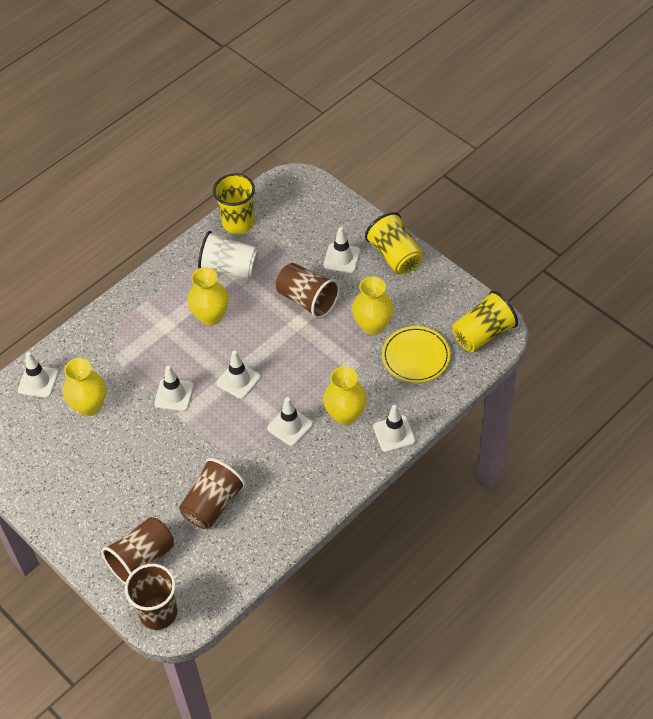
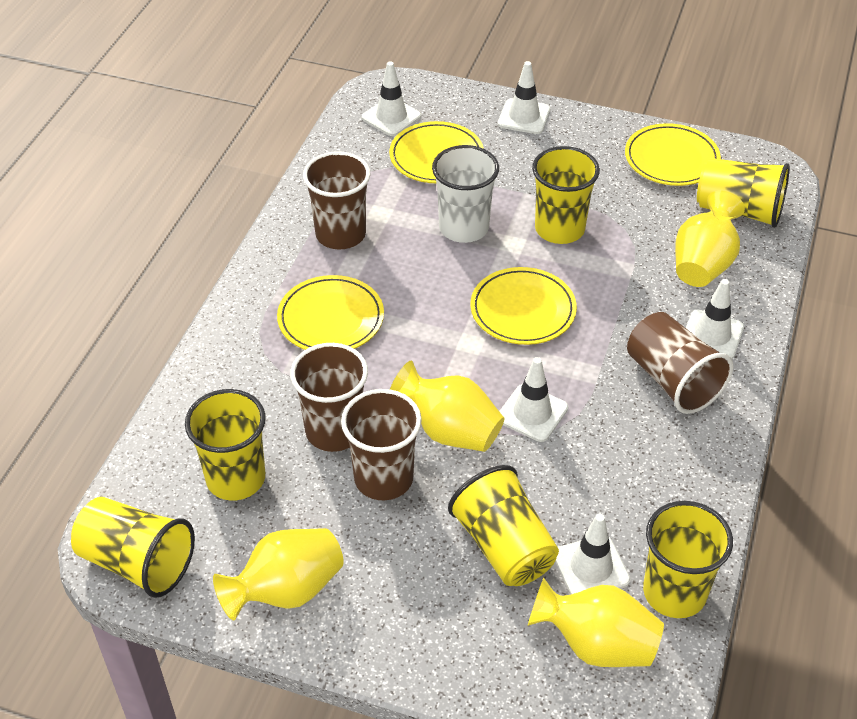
white traffic cone: [18,352,58,398] [154,365,194,411] [216,351,261,399] [267,397,313,446] [323,227,360,273] [373,405,416,452] = 6 -> [362,61,421,136] [498,61,550,134] [499,357,568,442] [556,514,630,594] [686,279,744,359] = 5
yellow cup: [213,173,255,234] [365,212,423,274] [452,291,518,352] = 3 -> [71,497,195,598] [185,389,266,501] [448,465,559,586] [532,146,600,244] [643,501,733,618] [697,158,790,228] = 6
yellow plate: [382,326,451,383] = 1 -> [277,275,384,350] [389,121,484,184] [470,267,577,345] [625,123,721,186] = 4

